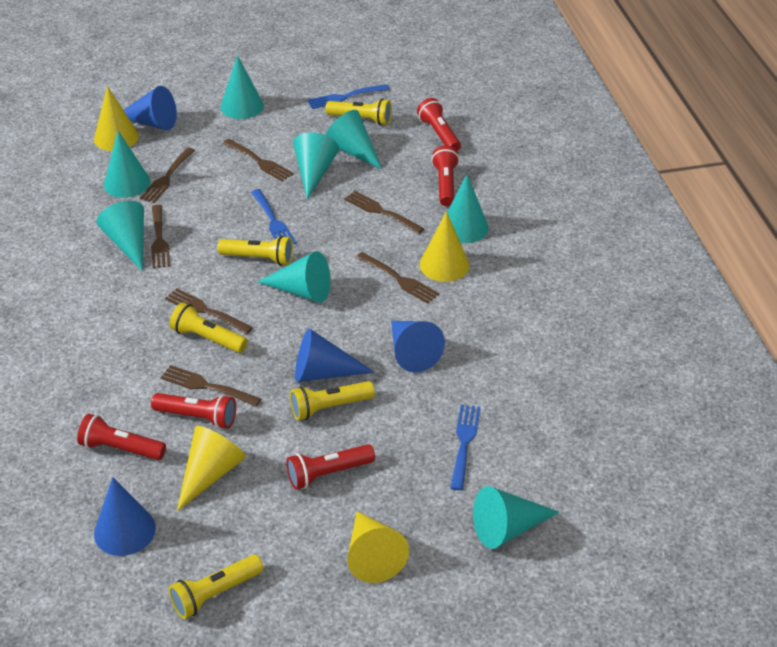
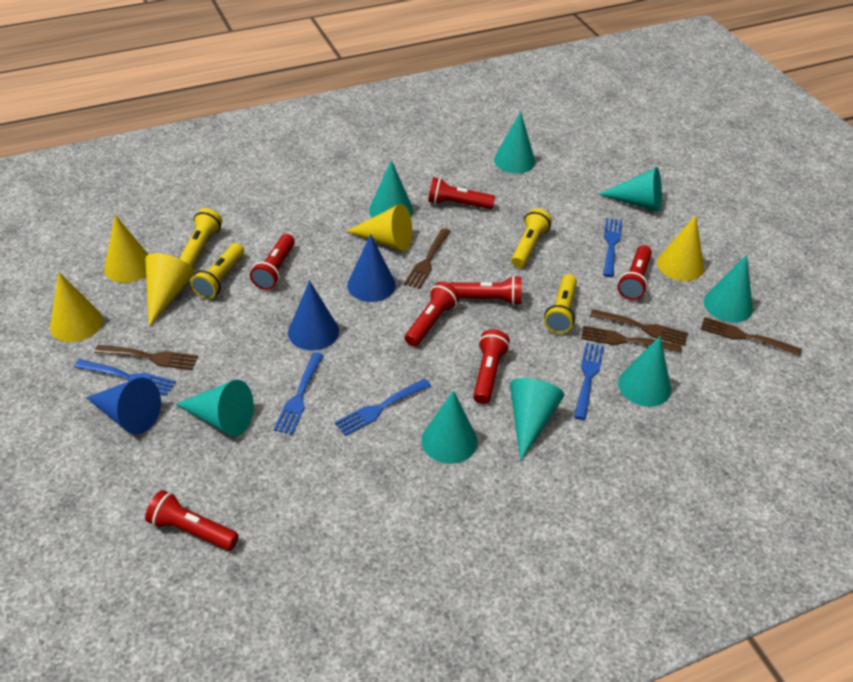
blue cone: [94,477,156,556] [124,86,177,130] [295,328,374,382] [391,321,445,373] = 4 -> [86,377,161,434] [288,280,339,351] [347,234,396,302] = 3
blue fork: [251,189,297,244] [307,84,389,109] [450,405,481,491] = 3 -> [74,359,176,396] [273,352,324,435] [335,378,431,436] [574,342,604,420] [603,218,622,277] = 5
brown fork: [140,148,195,203] [151,205,170,268] [160,365,261,407] [165,288,253,334] [222,139,294,181] [344,191,425,234] [356,252,439,304] = 7 -> [94,345,198,370] [404,228,451,289] [581,326,682,353] [590,309,688,346] [701,317,802,356] = 5
red flashlight: [77,414,166,460] [151,393,236,429] [286,444,375,489] [417,98,461,151] [431,145,459,206] = 5 -> [145,490,239,551] [250,234,295,290] [405,281,460,346] [428,177,495,209] [450,276,521,305] [473,329,510,404] [618,245,652,300] = 7
yellow cone: [94,86,139,151] [177,426,246,511] [347,511,409,583] [420,211,469,282] = 4 -> [50,272,103,342] [104,215,149,283] [145,253,194,327] [346,204,412,251] [657,215,704,281] = 5
yellow flashlight: [169,555,264,619] [170,302,248,353] [218,236,293,266] [290,381,375,420] [325,99,392,125] = 5 -> [179,208,222,267] [191,243,244,299] [511,208,552,268] [544,274,577,334] = 4

